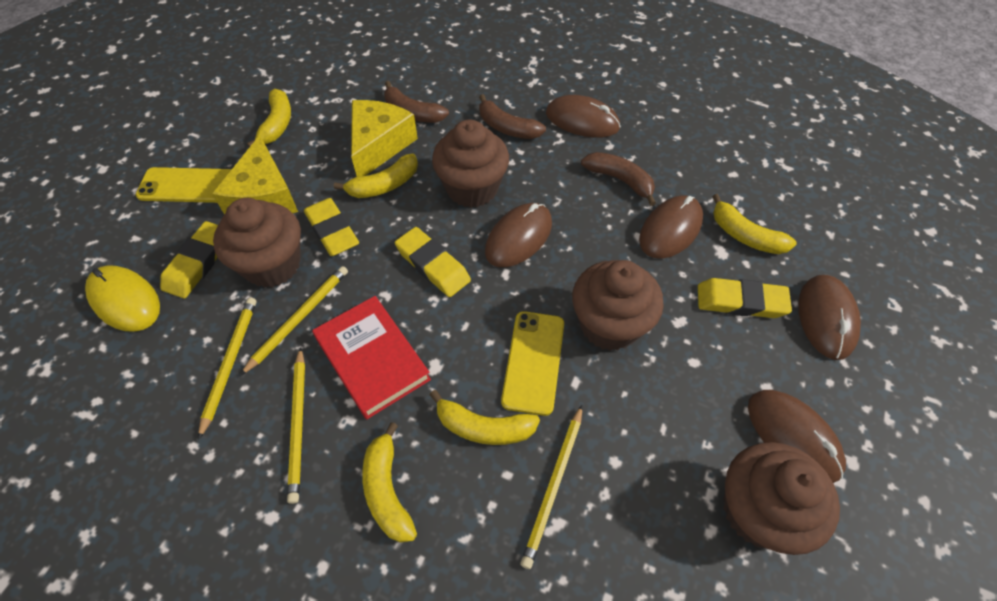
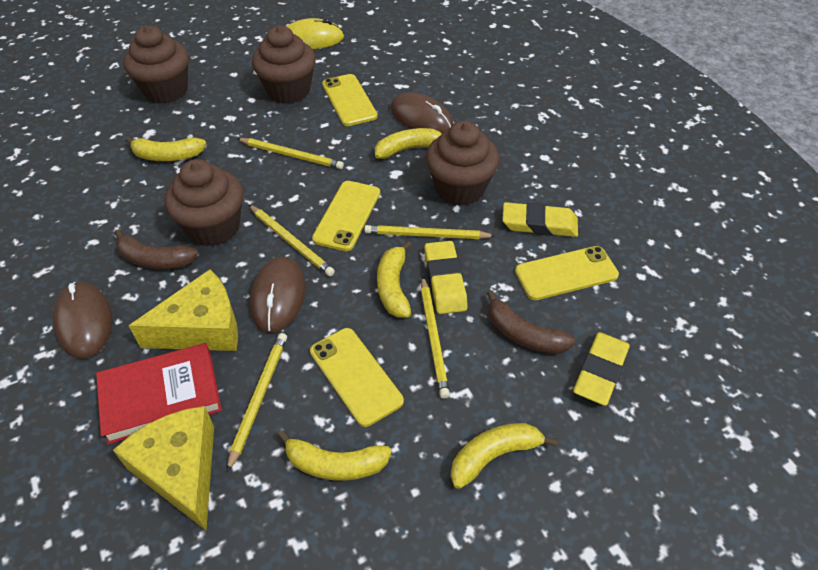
brown banana: [384,81,449,123] [479,94,546,139] [581,152,656,206] = 3 -> [115,229,198,269] [487,290,575,354] = 2
brown mouse: [485,203,552,267] [546,95,621,138] [639,195,703,259] [748,390,846,483] [798,275,861,360] = 5 -> [53,282,112,359] [250,257,305,333] [390,93,453,133] = 3
yellow eraser: [160,221,218,298] [304,198,359,256] [395,227,471,297] [698,278,792,318] = 4 -> [424,241,468,314] [502,202,578,237] [573,332,630,406] = 3
yellow pencil: [198,298,257,440] [240,266,348,376] [287,347,305,504] [520,405,582,569] = 4 -> [227,333,287,472] [237,138,344,169] [249,205,335,276] [364,225,496,239] [421,276,450,399] = 5
yellow phone: [136,167,232,203] [501,311,564,416] = 2 -> [310,328,404,427] [312,181,380,251] [322,74,378,126] [515,246,619,300] = 4

